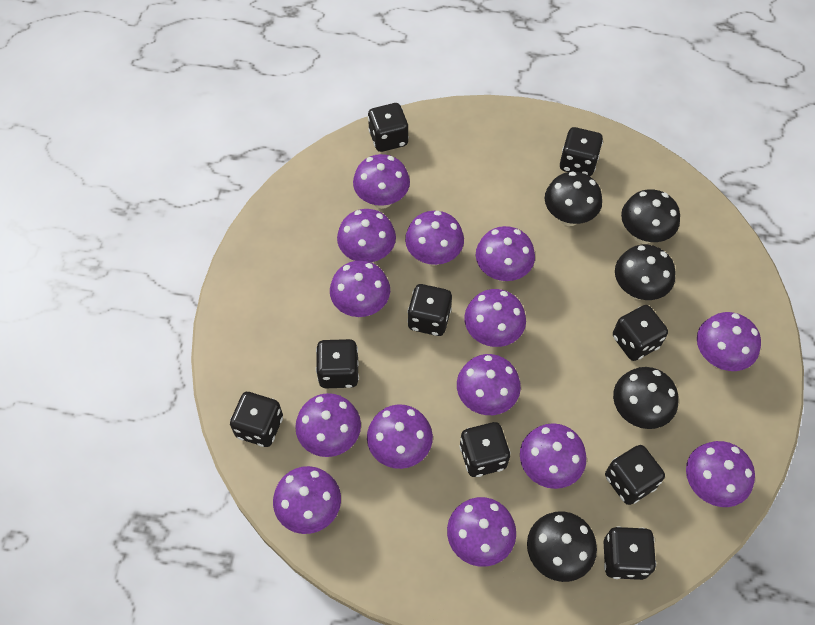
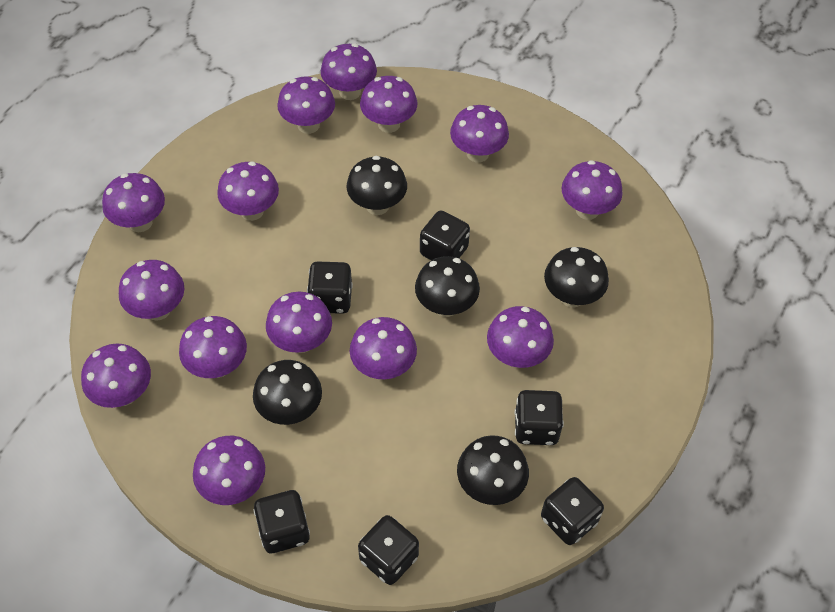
black dice: [230,392,283,447] [316,339,359,388] [368,103,409,152] [407,284,452,336] [459,422,510,477] [560,127,603,176] [604,527,656,580] [605,445,665,505] [613,305,668,361] = 9 -> [254,490,310,553] [307,261,353,314] [358,515,419,585] [420,210,470,260] [515,390,564,445] [541,477,604,545] = 6

